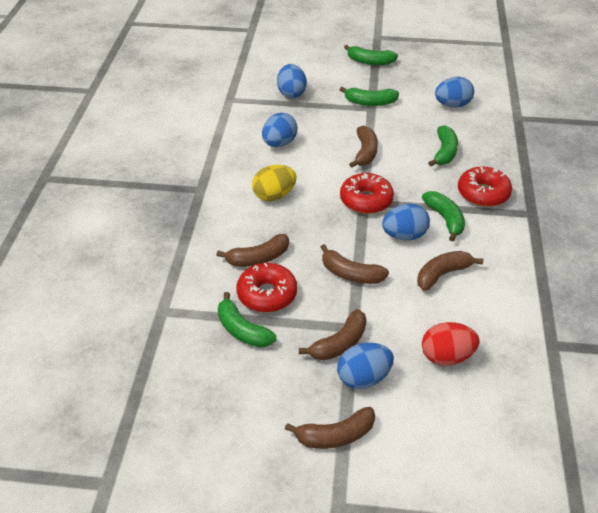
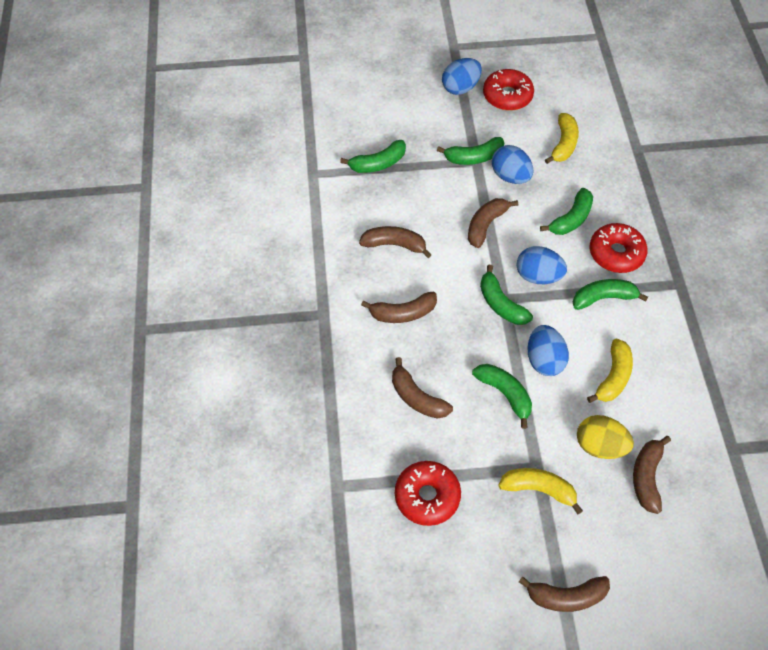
blue egg: [262,113,297,147] [277,64,307,98] [337,343,394,389] [382,204,430,240] [435,77,474,108] = 5 -> [442,58,482,95] [492,145,533,184] [516,246,567,284] [527,325,569,376] = 4
green banana: [218,292,277,348] [339,87,399,106] [344,45,398,65] [422,191,465,241] [428,125,458,166] = 5 -> [340,140,406,173] [437,137,504,165] [472,364,532,429] [480,265,533,325] [540,188,593,235] [573,279,648,310] = 6
red egg: [422,322,480,366] = 1 -> none = 0
yellow banana: none = 0 -> [498,468,583,514] [545,113,579,164] [587,339,633,403] = 3

